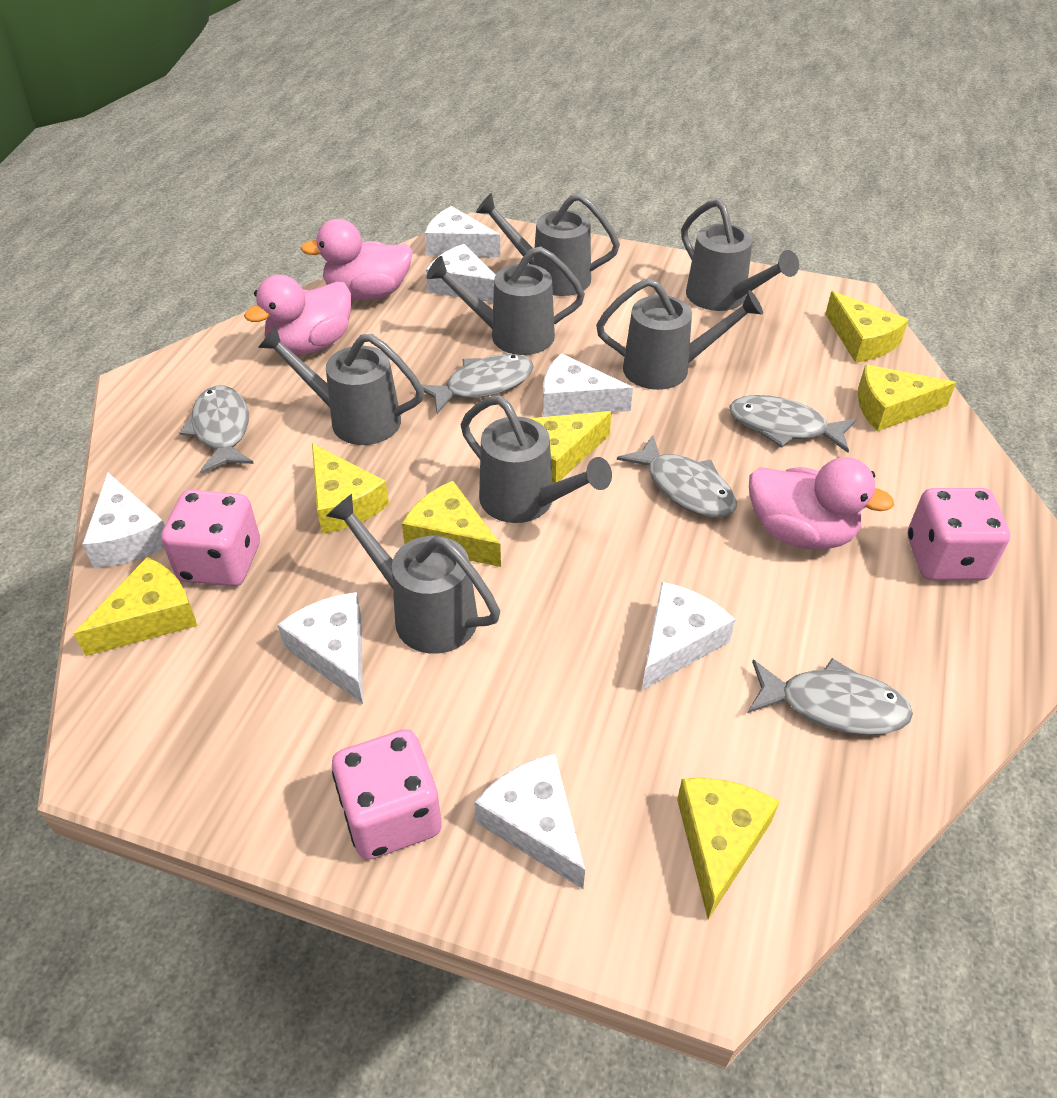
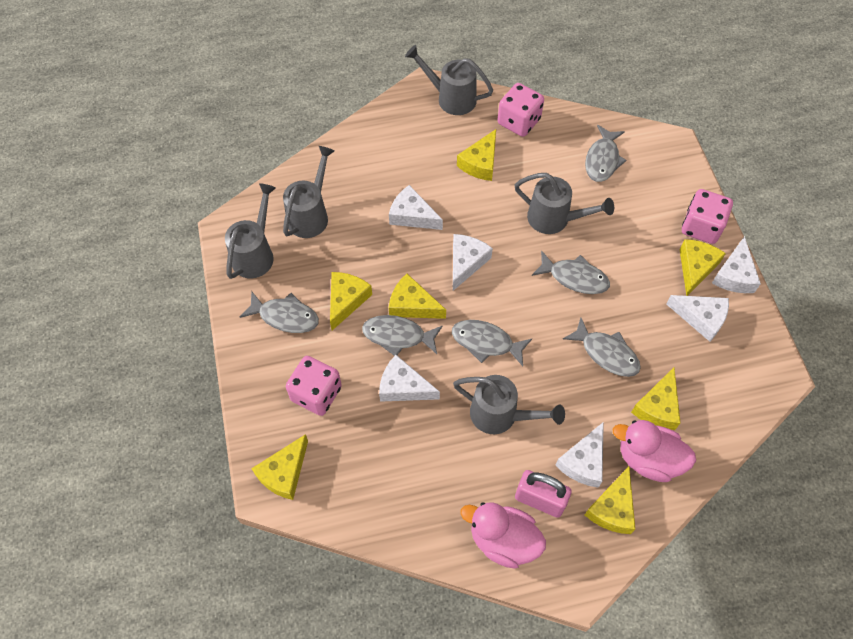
grey fish: [180,386,254,473] [421,354,534,414] [617,435,737,518] [729,395,856,453] [748,658,913,735] = 5 -> [240,291,319,333] [362,315,443,356] [452,320,532,366] [532,250,610,294] [563,318,641,377] [585,125,626,182] = 6
grey watering can: [258,326,424,445] [326,494,500,654] [427,246,585,355] [461,396,612,523] [476,193,620,296] [596,278,763,390] [681,199,799,311] = 7 -> [225,183,276,279] [283,146,334,238] [405,45,493,115] [453,375,565,434] [514,173,614,234] = 5
pink duck: [244,275,351,355] [300,219,413,300] [749,457,894,550] = 3 -> [460,502,546,569] [613,420,696,482] = 2
pink padlock: none = 0 -> [515,470,572,518] = 1
white cheese: [82,473,165,568] [278,592,363,704] [425,206,501,257] [426,244,495,303] [475,754,585,889] [543,353,633,417] [642,582,735,690] = 7 -> [379,355,440,402] [389,185,443,230] [453,234,493,291] [555,422,604,488] [666,295,729,342] [712,236,761,293] = 6

